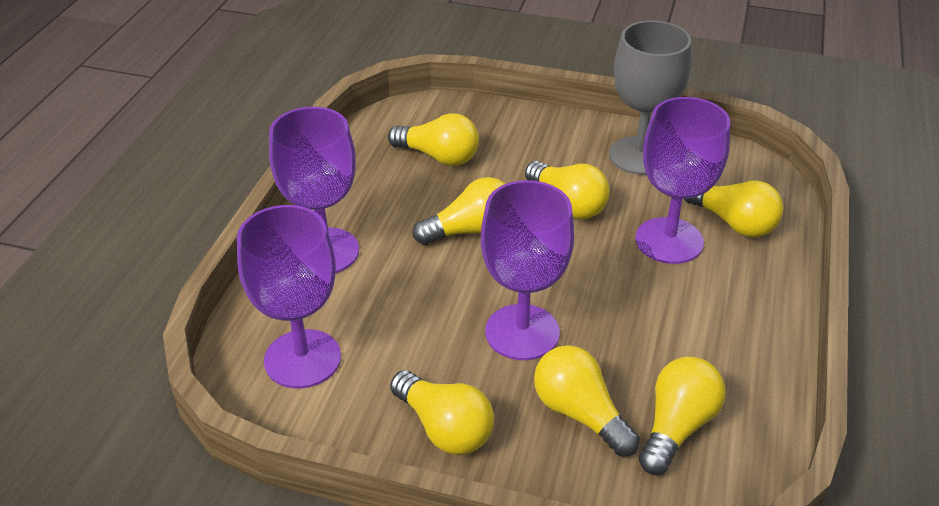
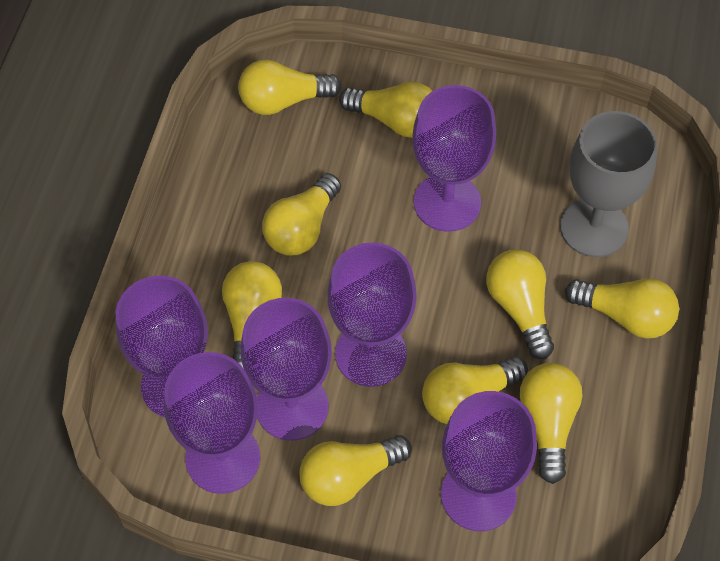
purple goblet: [237,205,341,388] [269,107,359,273] [481,180,574,360] [635,97,730,264] = 4 -> [116,275,208,417] [164,352,260,494] [241,298,332,441] [327,243,417,387] [412,85,496,232] [441,391,537,531] = 6
yellow light bulb: [388,113,479,166] [390,370,494,455] [413,177,506,245] [525,161,610,219] [534,345,640,457] [639,357,726,475] [684,181,784,237] = 7 -> [222,261,282,369] [238,59,342,115] [262,173,341,256] [299,435,412,506] [339,82,432,138] [422,357,528,424] [486,250,554,359] [520,363,582,484] [565,278,679,339] = 9

